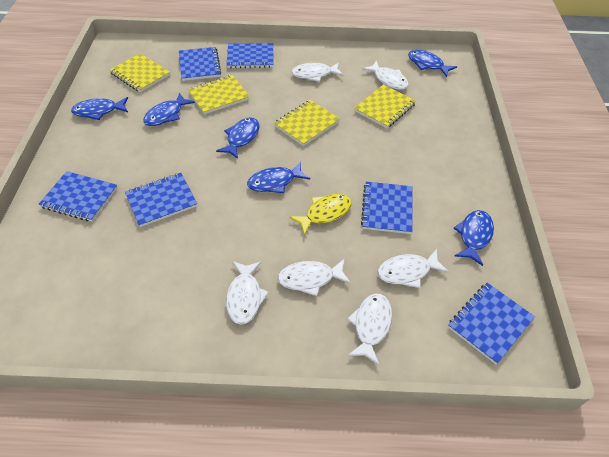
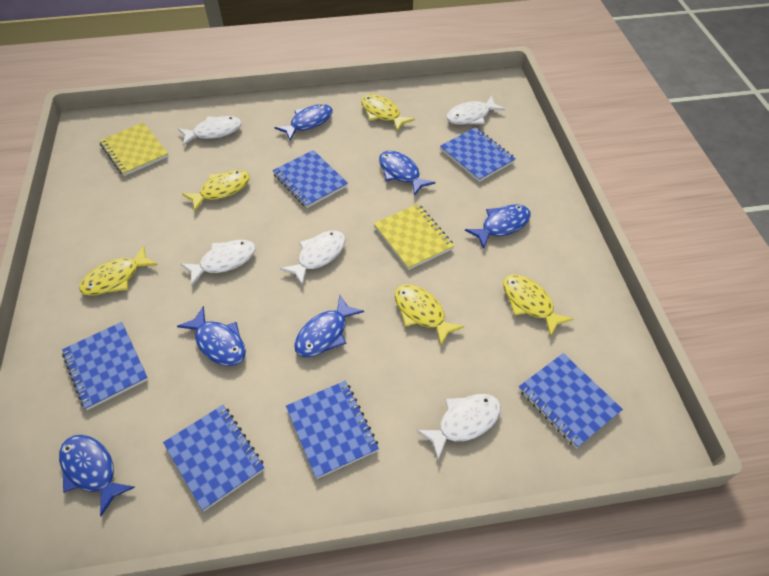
white fish: [226,261,269,325] [278,259,351,296] [291,63,343,82] [347,294,392,365] [362,60,409,90] [377,249,449,288] = 6 -> [178,116,242,146] [181,240,256,286] [280,231,345,285] [417,394,501,460] [446,95,505,125] = 5
yellow fish: [289,194,352,236] = 1 -> [79,246,158,296] [182,170,250,212] [361,94,415,131] [394,284,464,345] [503,275,573,337] = 5
yellow notebook: [110,54,170,92] [188,75,250,115] [274,100,340,146] [354,85,416,128] = 4 -> [99,122,169,176] [374,204,454,270] = 2

